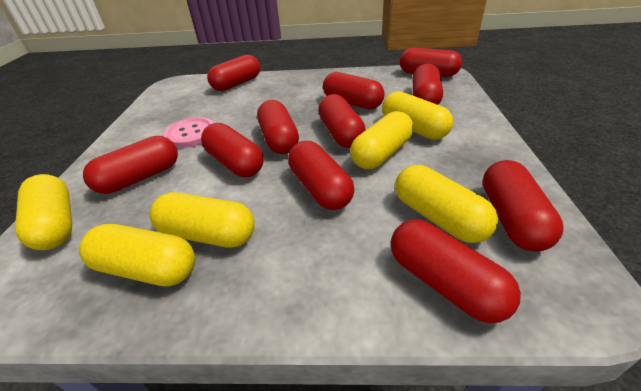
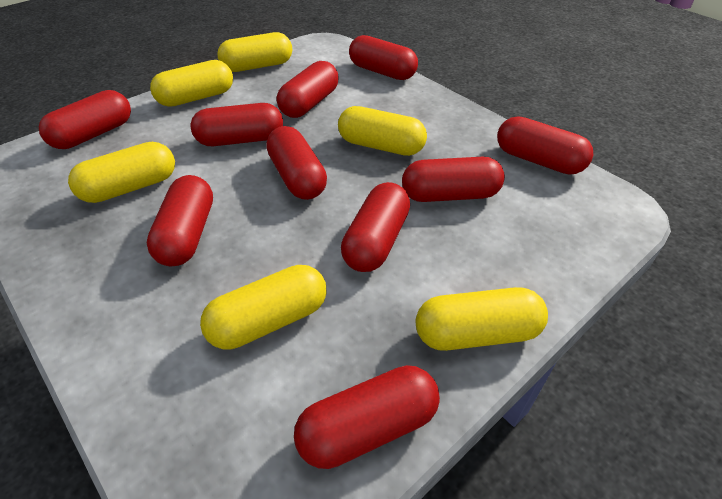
pink button: [163,117,214,148] = 1 -> none = 0
red capsule: [83,136,178,194] [201,123,264,177] [207,55,260,91] [257,100,299,154] [288,141,354,210] [318,94,366,148] [323,72,385,109] [391,219,521,323] [400,48,462,77] [412,63,443,105] [483,160,564,251] = 11 -> [39,90,131,149] [147,175,213,266] [190,103,283,146] [266,126,327,200] [277,61,339,118] [294,365,440,469] [341,182,410,272] [349,35,418,80] [402,157,505,202] [497,116,593,175] = 10

